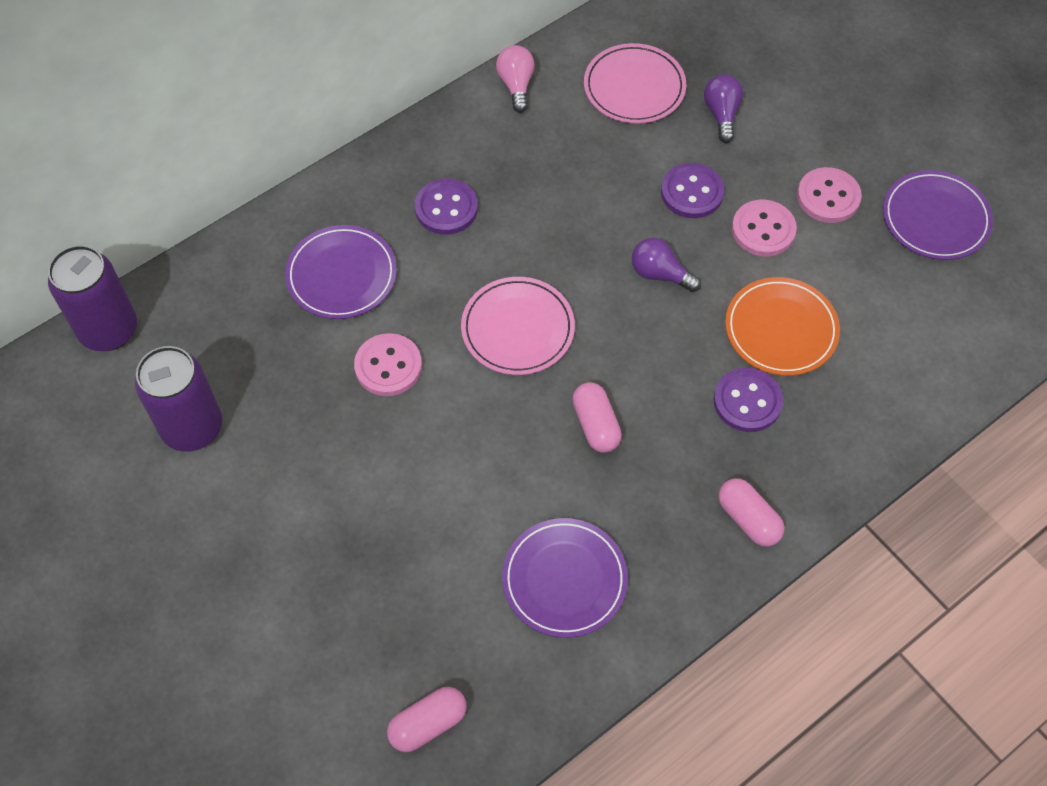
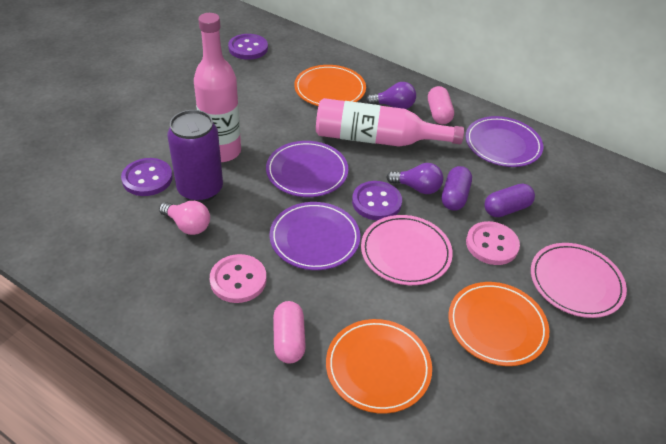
orange plate: [725,277,840,376] = 1 -> [294,65,366,106] [326,319,432,414] [448,282,549,366] = 3
pink bottle: none = 0 -> [194,13,241,162] [316,98,464,147] = 2
pink button: [354,333,422,396] [732,200,797,256] [797,167,862,223] = 3 -> [210,254,266,303] [466,221,520,265] = 2
pink capsule: [387,687,467,752] [572,382,622,453] [718,478,784,547] = 3 -> [273,301,306,364] [428,86,454,124] = 2
purple can: [48,245,137,351] [135,346,222,452] = 2 -> [167,110,223,202] = 1
purple capsule: none = 0 -> [442,166,472,211] [484,184,535,217] = 2

